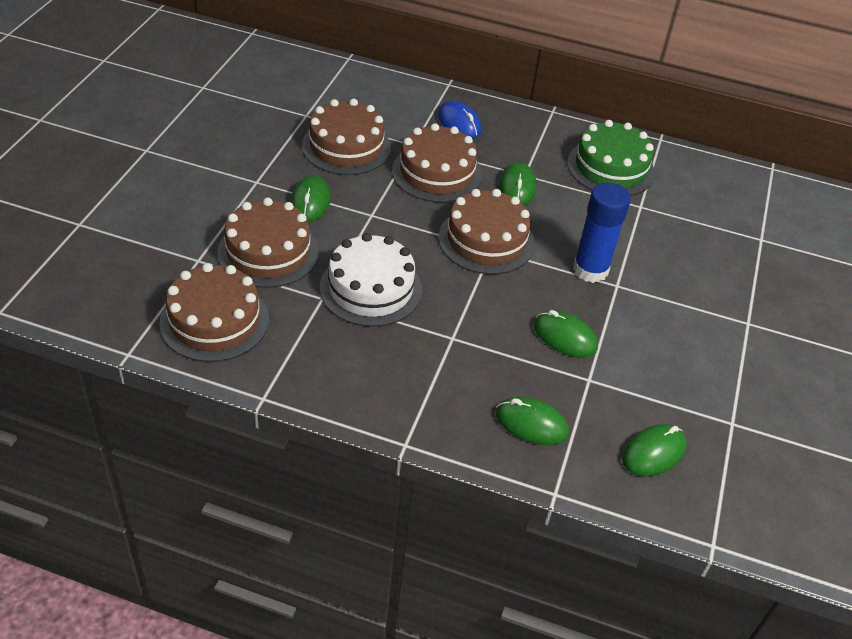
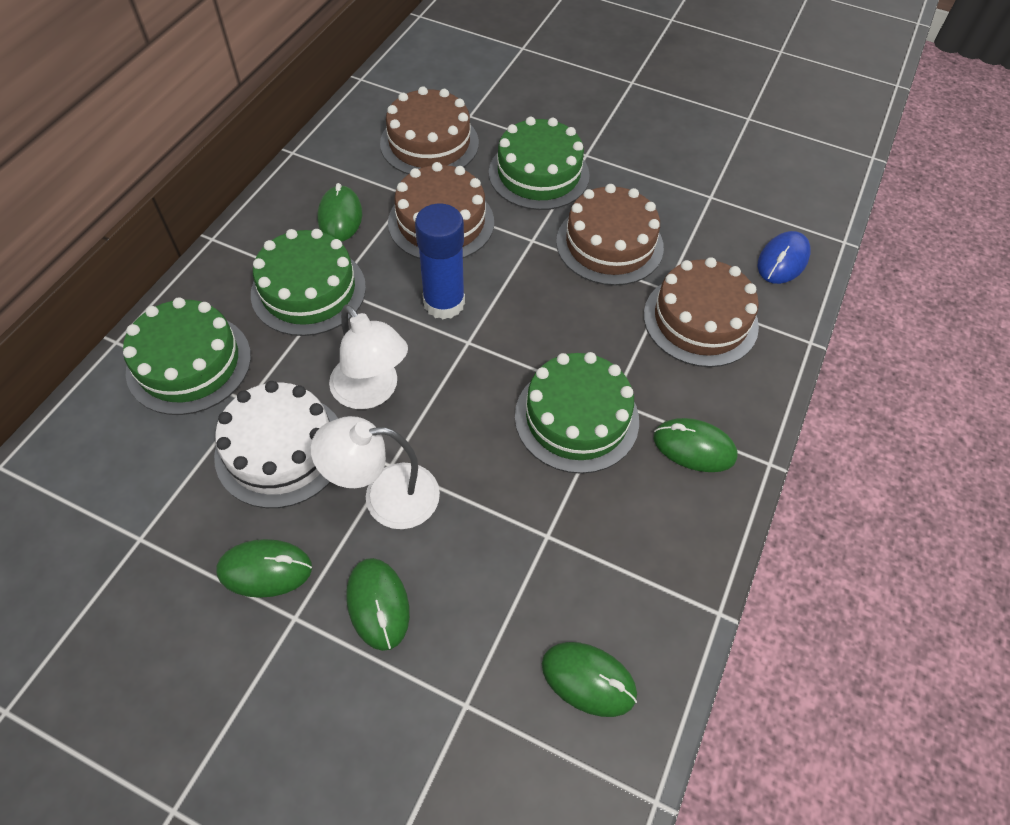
brown cake: [159,263,269,362] [217,197,319,288] [302,99,391,175] [392,123,482,203] [439,189,535,274] = 5 -> [380,86,479,174] [388,162,494,259] [556,184,664,286] [644,257,759,367] = 4
green cake: [567,120,655,196] = 1 -> [123,297,251,415] [251,229,366,336] [489,117,590,210] [515,352,639,474] = 4
white lamp: none = 0 -> [311,416,440,529] [329,304,408,409] = 2

